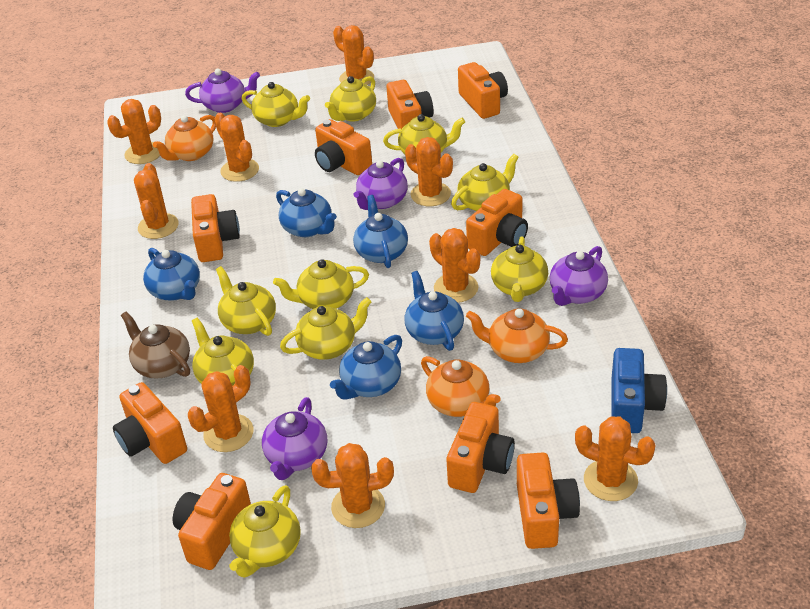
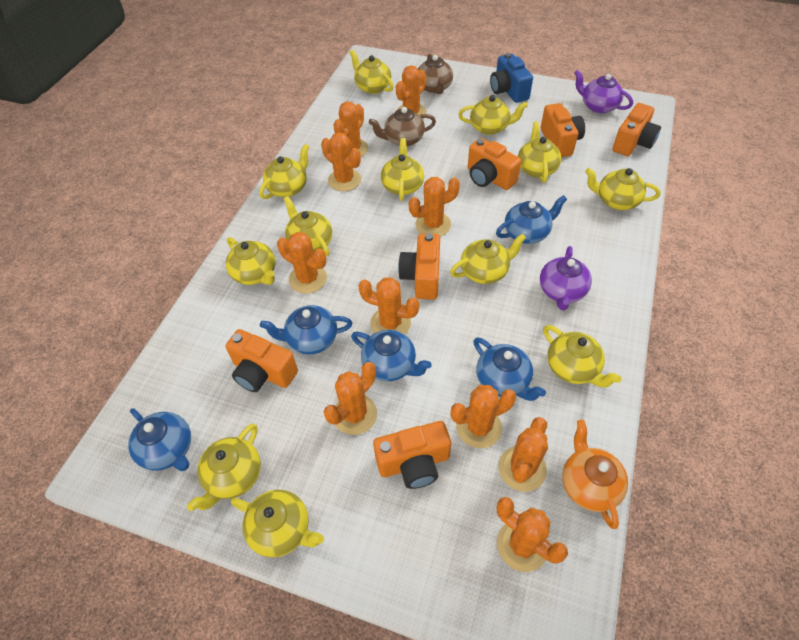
brown teapot: [121,312,190,379] = 1 -> [369,107,436,147] [418,54,453,94] = 2
orange cactus: [107,99,161,164] [134,163,179,239] [188,365,253,452] [215,113,259,182] [311,443,394,528] [333,25,374,85] [405,137,453,206] [429,228,480,303] [575,416,656,501] = 9 -> [277,232,327,294] [321,132,361,191] [324,362,377,435] [333,102,368,157] [358,277,419,335] [396,65,427,119] [409,177,460,236] [450,385,516,448] [497,497,568,572] [499,417,548,492] = 10
orange camera: [113,382,187,464] [173,473,251,570] [191,194,240,262] [315,119,372,175] [386,80,434,129] [446,402,515,493] [458,62,508,119] [466,189,528,256] [517,453,580,549] = 9 -> [225,329,298,392] [373,421,451,489] [398,233,440,300] [468,138,521,190] [541,103,585,157] [613,103,661,156] = 6
orange teapot: [153,115,216,161] [421,356,501,417] [466,309,568,363] = 3 -> [562,420,628,529] = 1
purple teapot: [185,69,260,113] [262,397,327,480] [354,158,408,210] [550,246,608,306] = 4 -> [540,246,592,310] [574,70,633,114] = 2
yellow teapot: [192,318,254,386] [216,266,276,336] [229,485,301,578] [241,82,310,127] [273,259,369,309] [280,297,372,360] [325,76,376,121] [383,114,465,154] [451,154,519,211] [491,237,548,302] = 10 -> [187,424,261,511] [226,237,275,285] [231,490,324,558] [259,144,309,199] [284,196,332,256] [349,50,394,94] [381,138,424,201] [450,234,526,284] [458,95,528,135] [518,121,561,183] [543,325,621,387] [585,168,660,210] = 12

